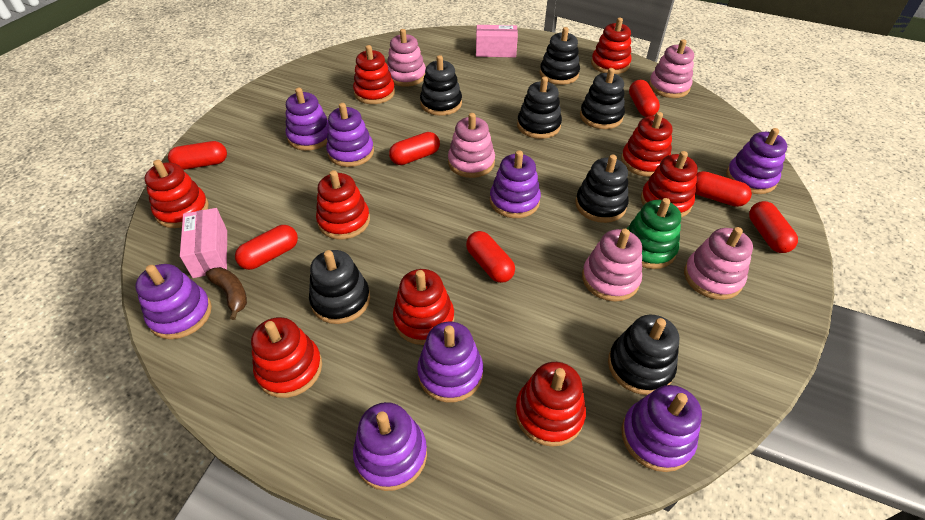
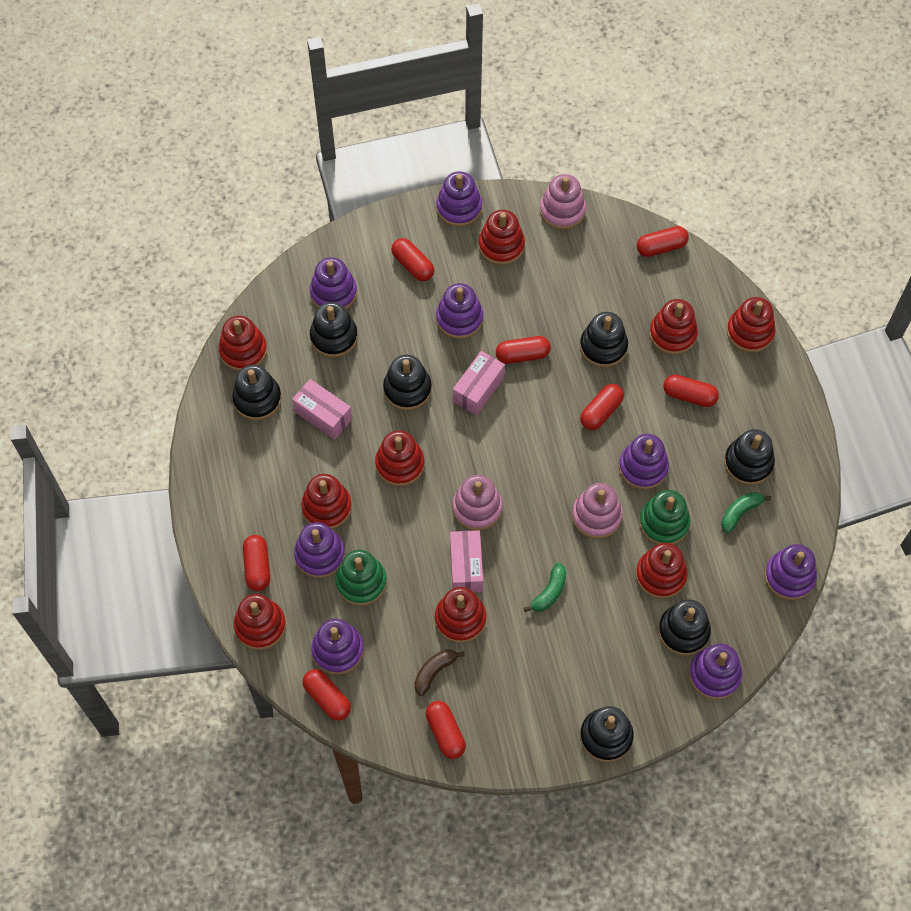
green banana: none = 0 -> [524,563,566,612] [721,492,771,533] = 2
green stacking toy: [627,198,681,269] = 1 -> [335,550,387,606] [639,490,690,545] = 2
pink box: [180,208,227,278] [476,25,518,58] = 2 -> [292,379,352,440] [450,530,483,592] [453,351,505,416] = 3
pink stacking toy: [387,29,426,87] [448,113,495,178] [582,229,642,302] [649,39,694,98] [684,227,753,300] = 5 -> [453,475,503,531] [540,174,586,230] [572,483,623,539] = 3
red capsule: [168,141,227,170] [235,225,298,270] [389,132,440,165] [466,231,515,283] [629,80,660,117] [695,171,752,207] [749,201,798,253] = 7 -> [243,535,270,591] [303,669,351,721] [391,238,434,281] [426,701,466,759] [496,336,551,364] [580,384,624,430] [637,226,689,257] [663,375,719,407] = 8

